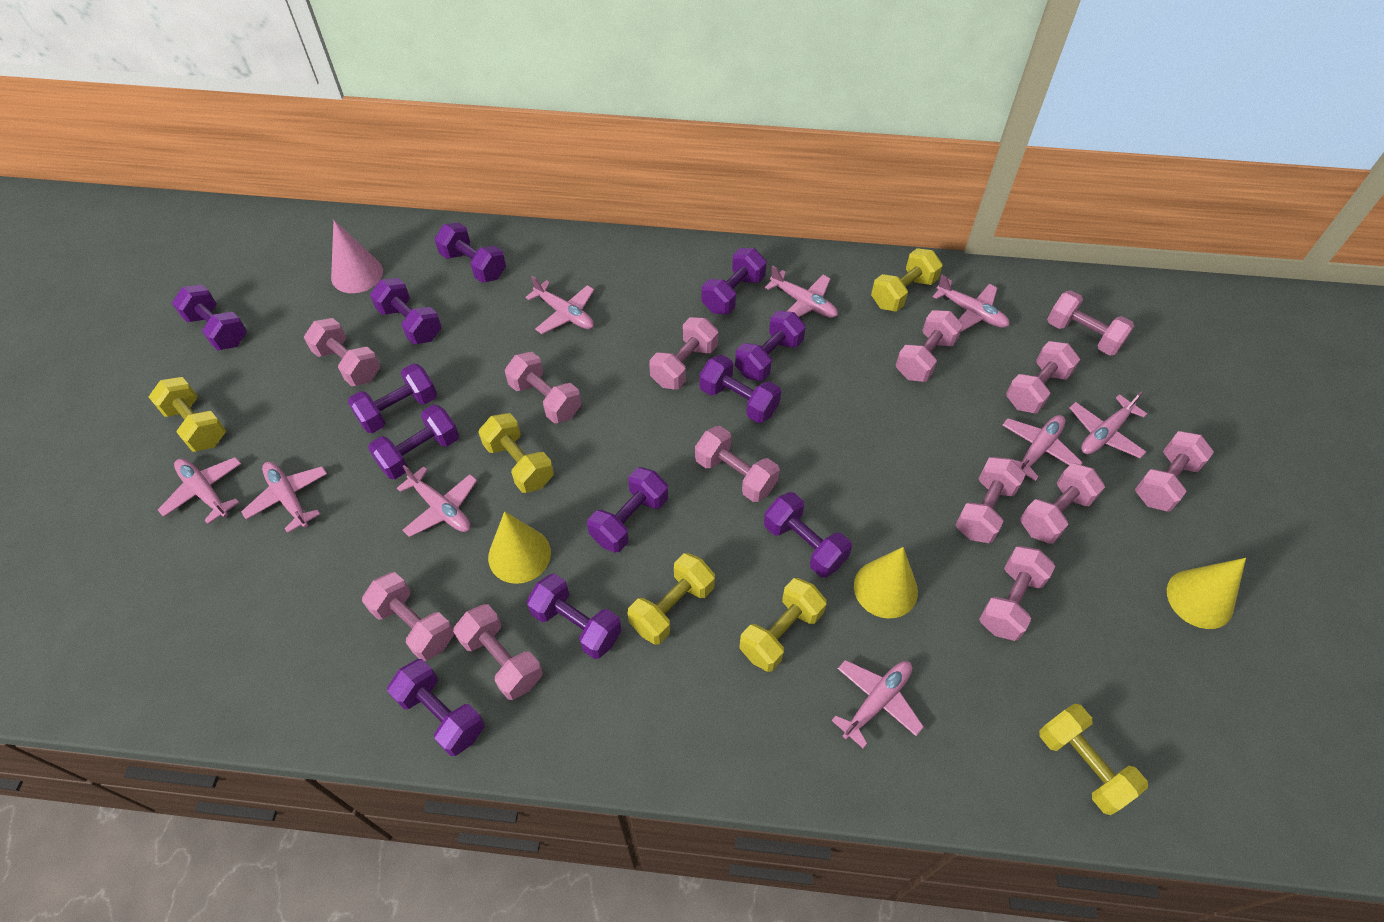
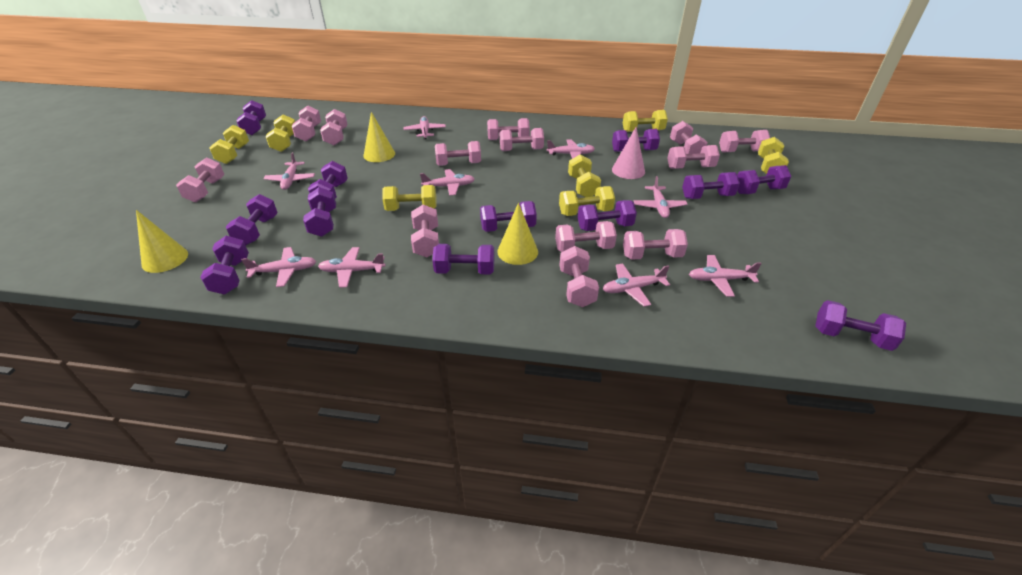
yellow dumbbell: [149,377,226,452] [478,413,554,493] [628,553,715,645] [739,578,827,672] [871,248,943,312] [1039,703,1148,815] = 6 -> [210,125,249,164] [266,115,295,152] [382,185,437,211] [559,186,615,216] [568,154,601,197] [623,110,668,132] [758,137,789,174] = 7

